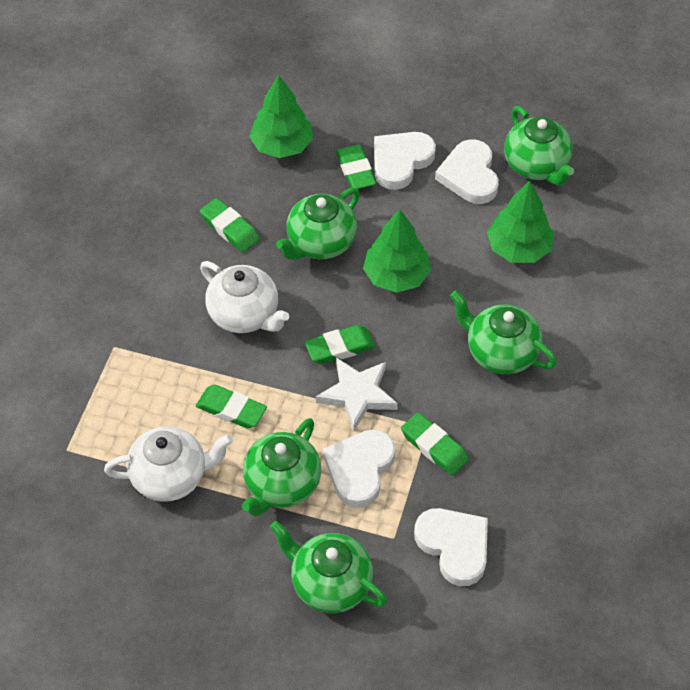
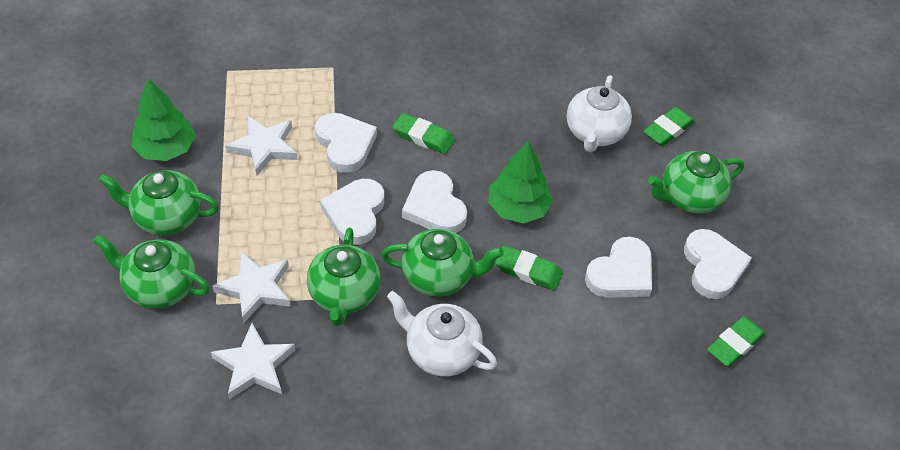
green eraser: [196,385,267,429] [200,198,260,252] [305,325,375,364] [336,144,376,189] [401,412,469,476] = 5 -> [393,113,455,154] [495,245,563,291] [643,107,695,146] [707,316,765,367] = 4
green tree: [249,75,313,158] [363,209,431,293] [487,181,554,263] = 3 -> [131,78,196,161] [488,141,553,224] = 2
white heart: [323,429,396,508] [374,132,436,190] [414,508,488,586] [435,139,499,204] = 4 -> [315,113,377,173] [320,179,384,245] [402,170,467,233] [585,237,652,298] [684,229,752,299] = 5
white star: [316,357,398,431] = 1 -> [211,323,295,400] [212,251,291,324] [225,116,298,176] = 3

